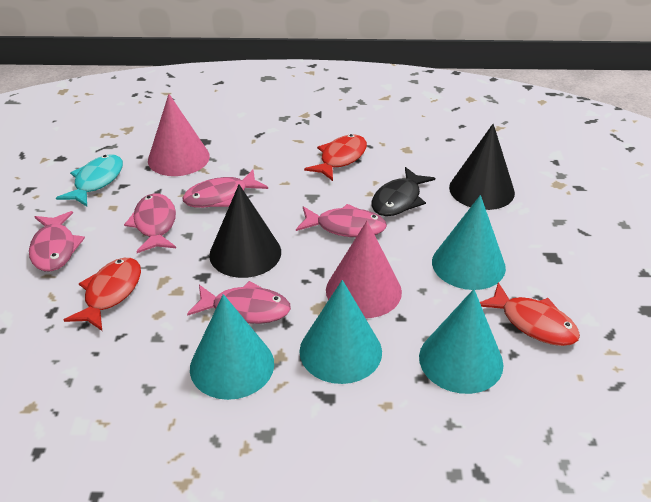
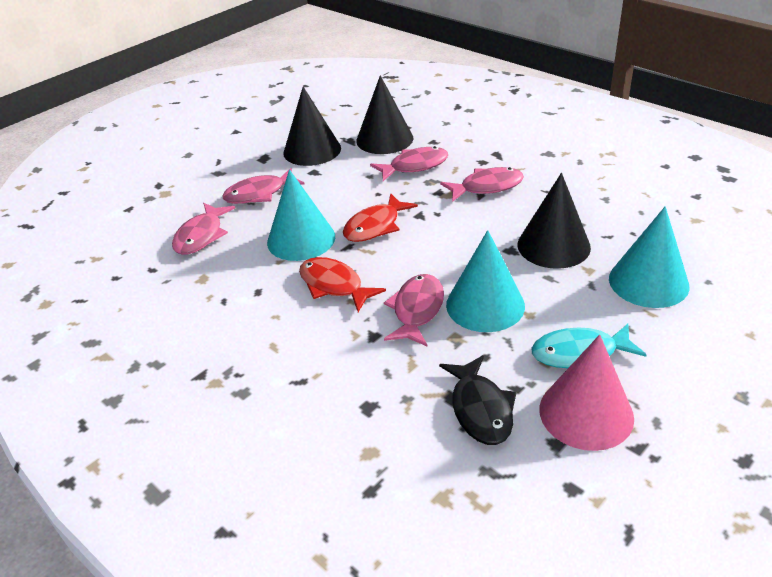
black cone: [209,184,281,278] [449,124,515,210] = 2 -> [283,87,341,166] [356,75,413,154] [518,173,591,269] = 3
pink cone: [148,94,210,176] [326,221,402,318] = 2 -> [539,335,634,451] = 1
red fish: [64,258,141,331] [304,134,367,181] [480,282,580,346] = 3 -> [299,257,386,312] [343,193,418,242] = 2
turquoise cone: [190,294,274,400] [299,280,382,384] [419,289,504,394] [432,195,506,290] = 4 -> [267,170,335,261] [446,230,525,332] [609,206,689,308] = 3

